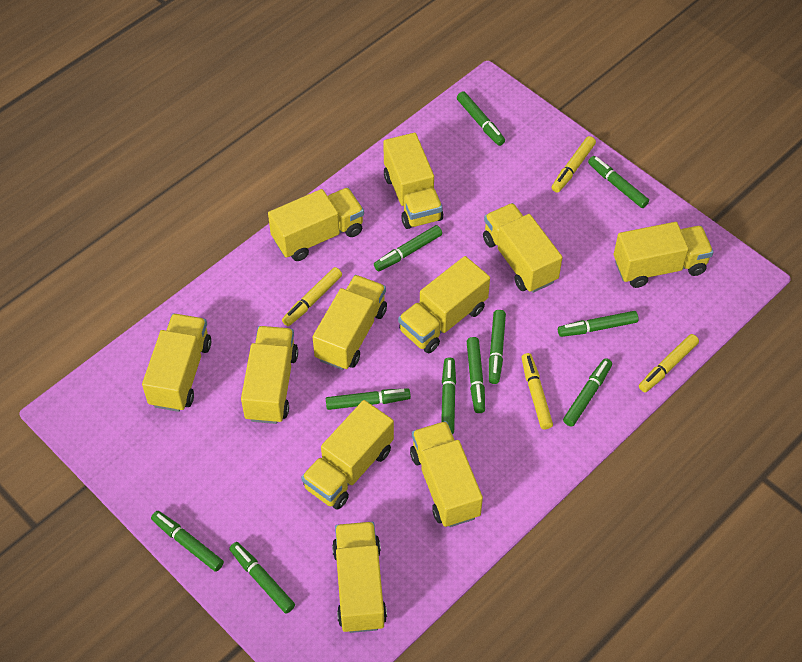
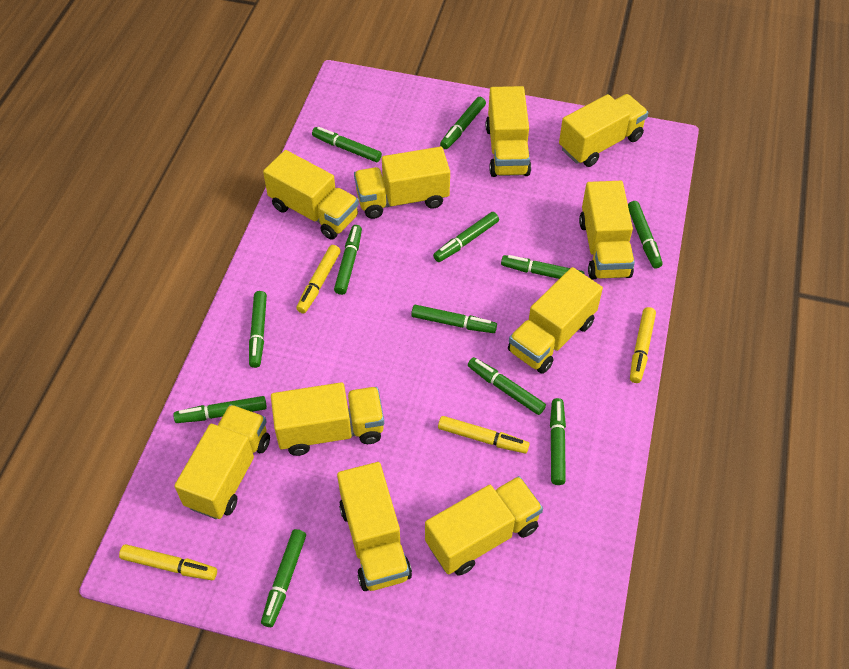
green marker: [151,511,224,572] [229,542,295,613] [326,388,411,410] [374,225,442,271] [441,357,456,434] [457,91,505,146] [466,337,485,413] [489,310,506,384] [558,311,639,337] [563,358,612,427] [588,156,649,208] = 11 -> [173,396,267,423] [249,291,267,368] [261,529,306,627] [312,127,382,162] [334,225,362,295] [411,305,497,333] [433,212,499,262] [440,97,486,149] [468,357,546,415] [501,255,584,279] [550,398,566,485] [628,201,662,269] = 12
yellow truck: [142,314,211,412] [241,326,298,424] [268,188,364,261] [301,400,394,510] [313,275,387,370] [332,522,387,633] [383,133,443,229] [398,256,490,353] [410,421,483,527] [483,203,563,293] [614,222,714,288] = 11 -> [174,404,270,519] [263,150,359,240] [271,382,384,456] [337,462,412,591] [354,147,450,219] [425,476,543,576] [486,86,531,177] [508,267,603,374] [559,94,648,167] [579,181,635,280] = 10

